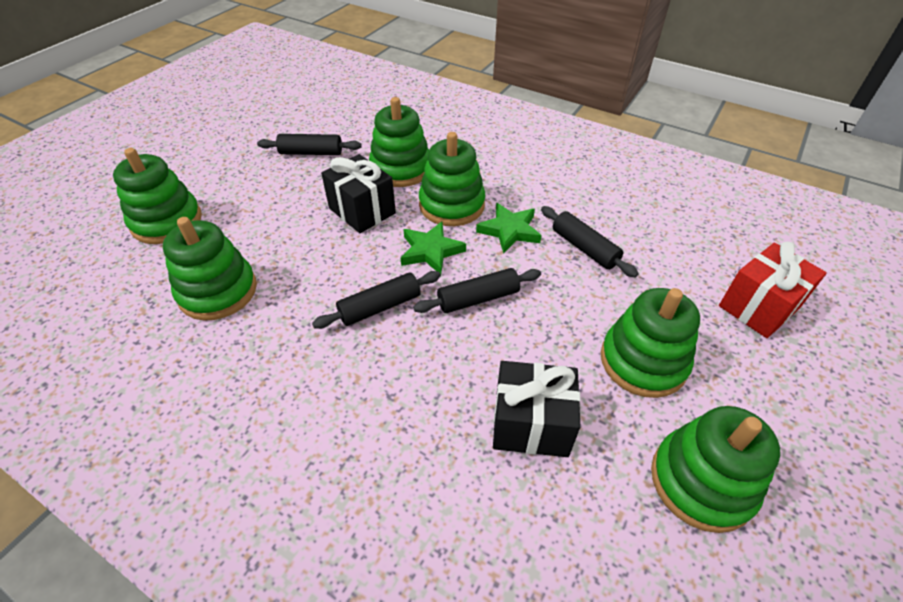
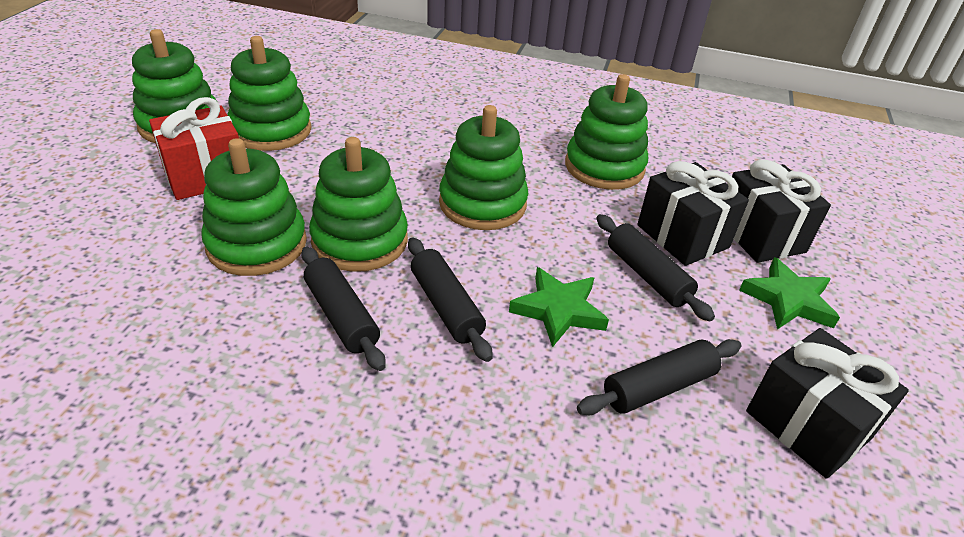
black gift: [321,154,396,233] [493,361,580,457] = 2 -> [637,161,749,266] [732,159,831,263] [746,328,909,479] = 3

